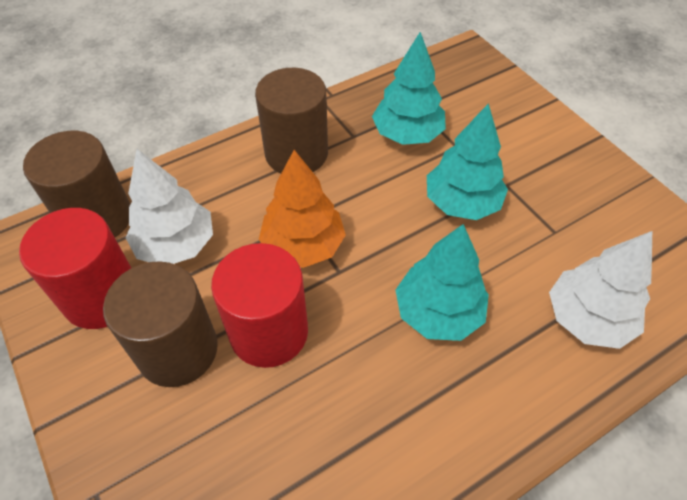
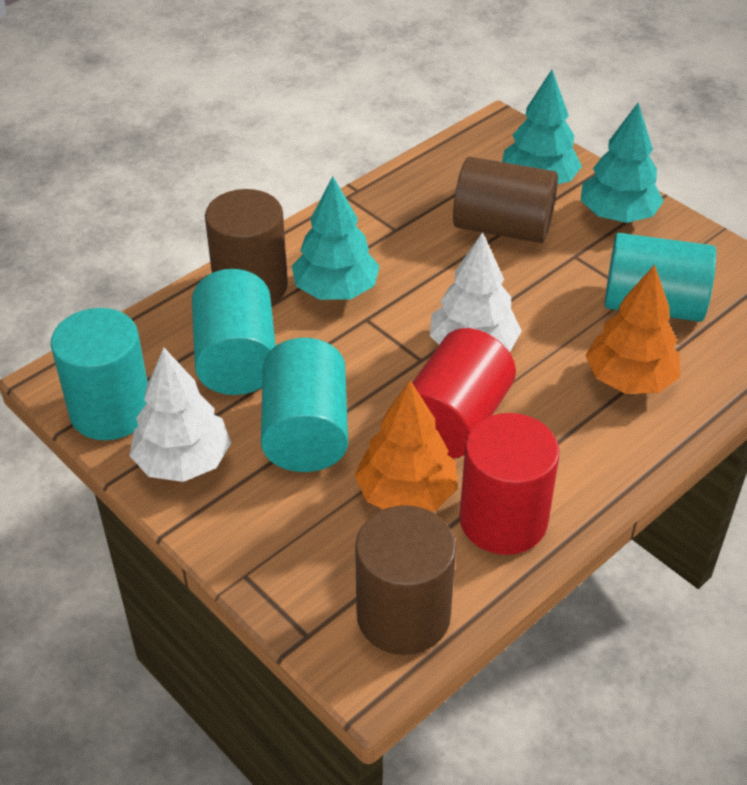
orange tree: [259,150,346,268] = 1 -> [355,380,457,512] [585,265,680,394] = 2
turquoise cylinder: none = 0 -> [51,308,148,440] [192,269,276,395] [261,338,348,472] [604,233,716,322] = 4

